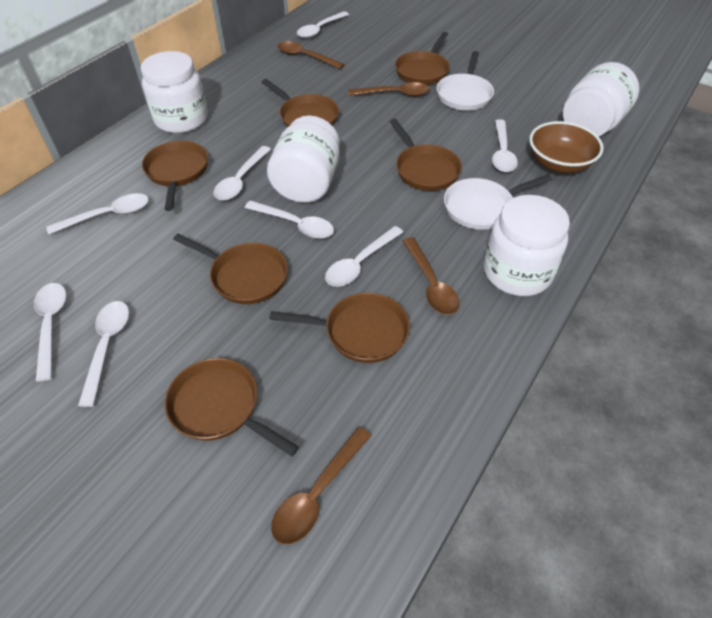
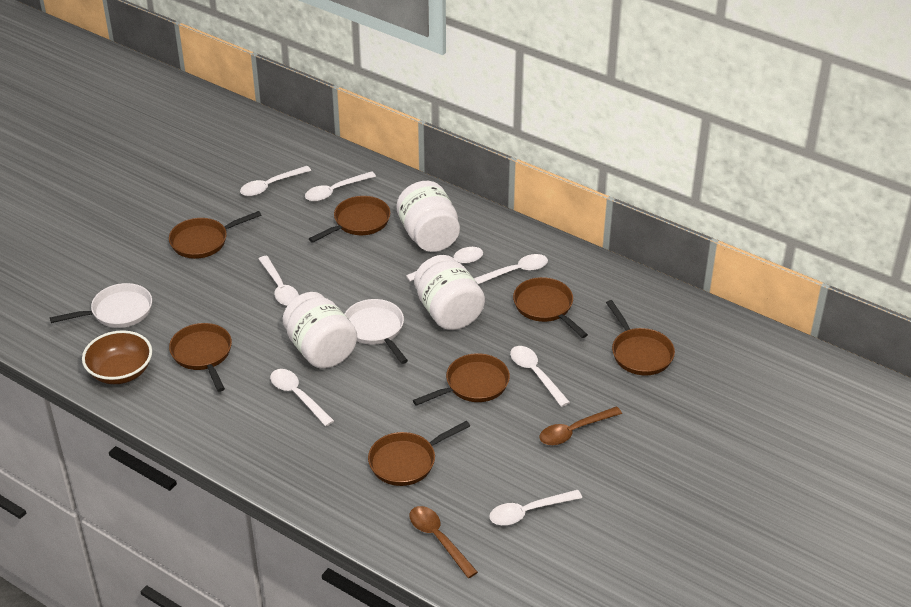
brown spoon: [271,427,372,544] [278,41,345,69] [348,82,430,96] [403,237,460,315] = 4 -> [410,506,478,578] [539,406,622,445] = 2
white jar: [141,51,208,133] [267,115,340,203] [484,195,570,296] [563,62,639,137] = 4 -> [283,292,357,369] [397,181,460,252] [414,255,485,330] = 3

